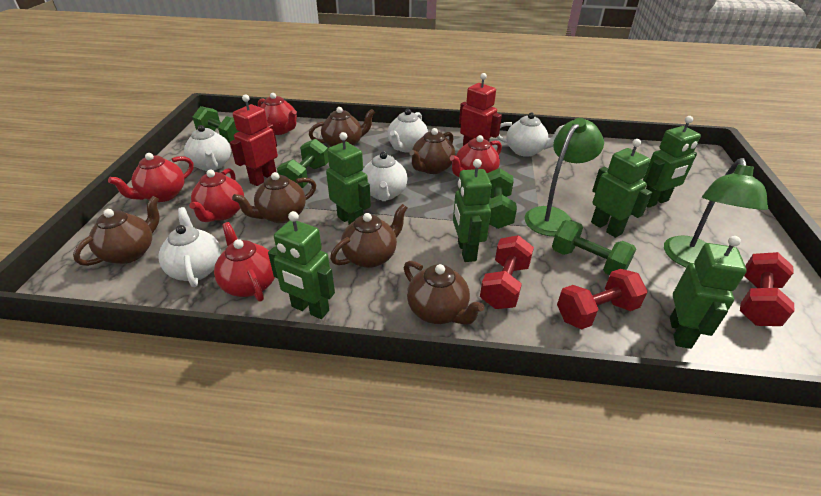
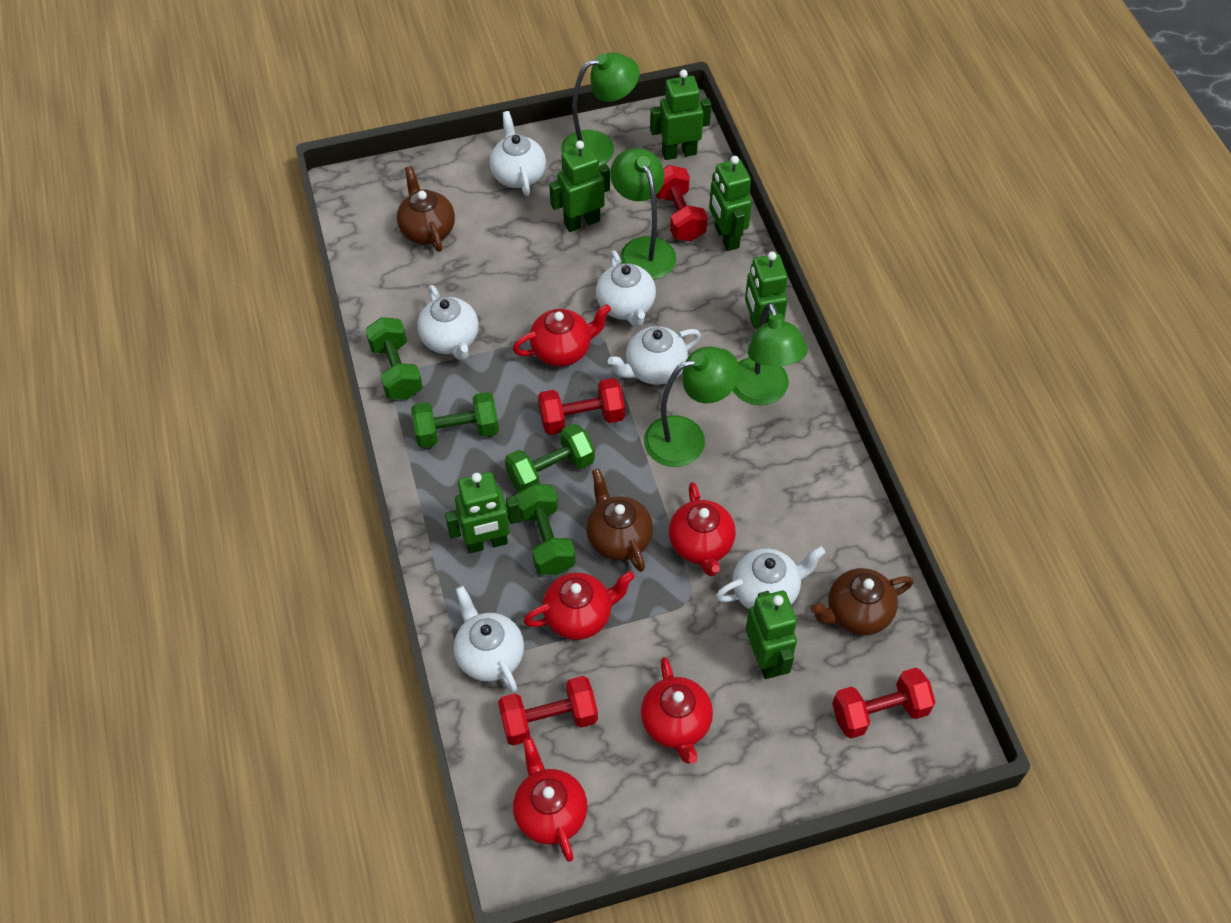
brown teapot: [73,196,160,266] [232,172,316,223] [309,107,375,147] [330,204,407,268] [404,261,484,325] [410,128,455,174] = 6 -> [397,166,455,252] [586,469,653,572] [810,568,913,635] = 3
green lamp: [525,118,604,236] [664,158,768,267] = 2 -> [561,52,640,166] [610,148,676,280] [644,347,740,467] [733,303,808,405] = 4
red dumbbell: [480,235,534,309] [557,269,647,330] [740,252,794,326] = 3 -> [498,676,598,745] [538,378,625,435] [656,165,708,241] [832,668,935,739] = 4
red robot: [230,94,278,186] [459,73,502,146] = 2 -> none = 0
white teapot: [158,207,221,287] [184,125,231,171] [362,152,408,201] [387,109,428,153] [497,113,564,157] = 5 -> [417,285,479,361] [454,586,524,693] [490,111,546,196] [596,250,656,327] [608,326,701,385] [716,546,825,609] = 6

